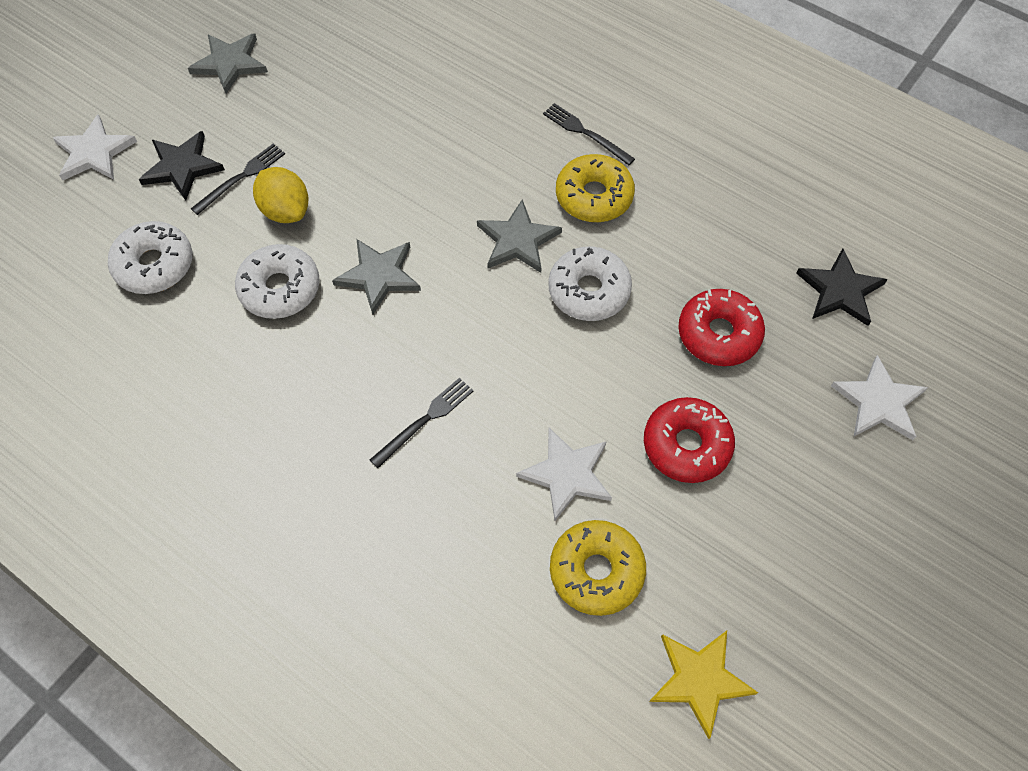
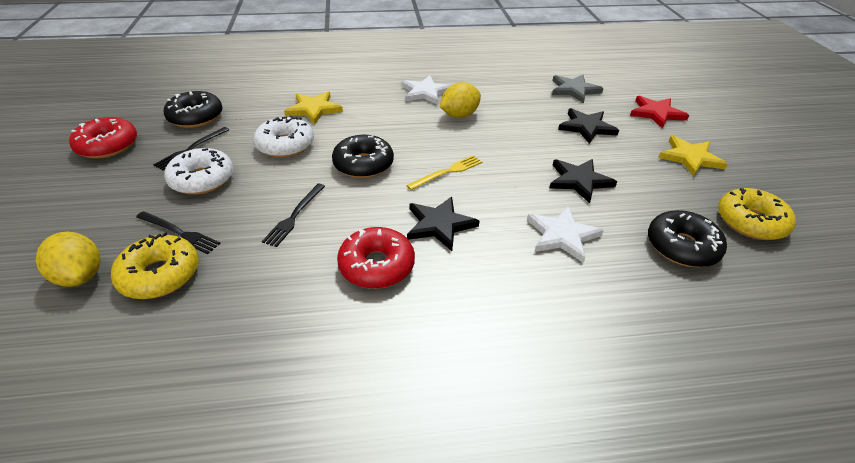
black donut: none = 0 -> [164,91,222,128] [332,135,394,178] [648,210,727,267] = 3
black star: [139,131,225,201] [796,248,888,326] = 2 -> [407,197,480,251] [550,159,617,203] [558,108,619,144] = 3
grey star: [188,33,268,94] [332,239,421,314] [477,199,562,273] = 3 -> [552,75,604,104] = 1
red star: none = 0 -> [630,96,689,129] = 1
white donut: [108,221,192,294] [235,244,320,319] [548,247,632,321] = 3 -> [164,148,234,195] [253,116,314,158] = 2
white star: [52,114,137,181] [516,428,612,520] [831,355,928,440] = 3 -> [402,75,451,105] [527,206,604,263] = 2
yellow fork: none = 0 -> [406,155,482,190] = 1
yellow lemon: [253,167,309,223] = 1 -> [36,232,101,287] [440,82,481,118] = 2
yellow star: [649,631,758,739] = 1 -> [284,92,343,124] [658,136,728,177] = 2

